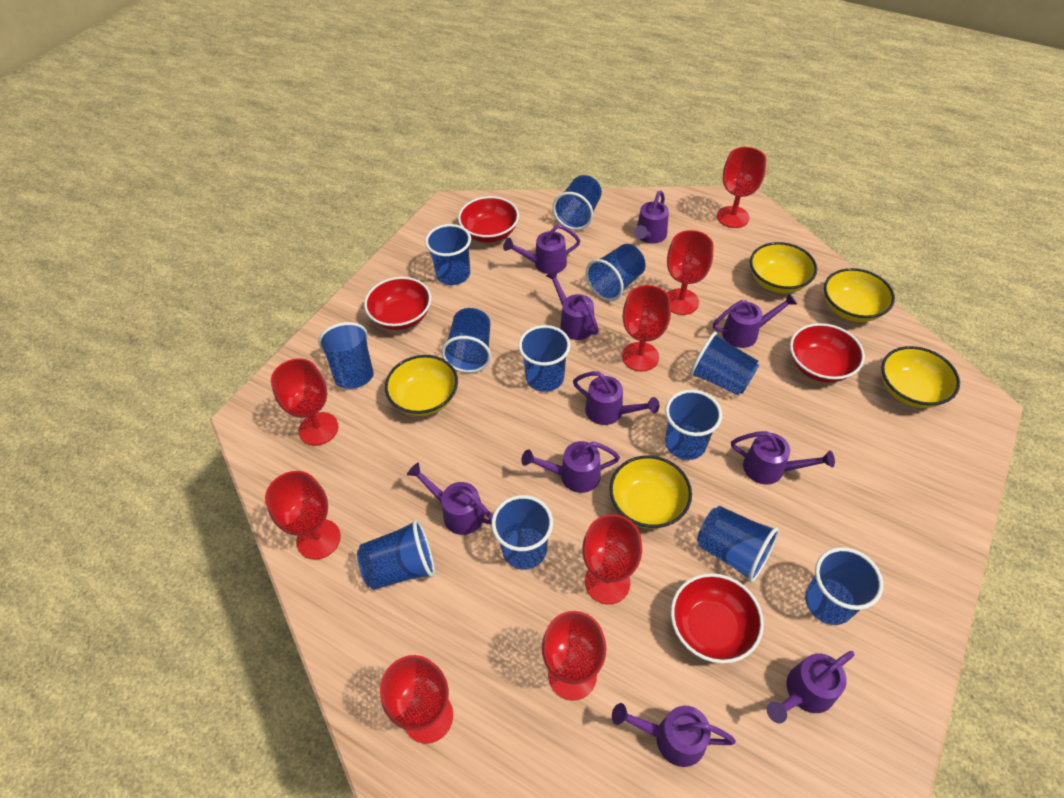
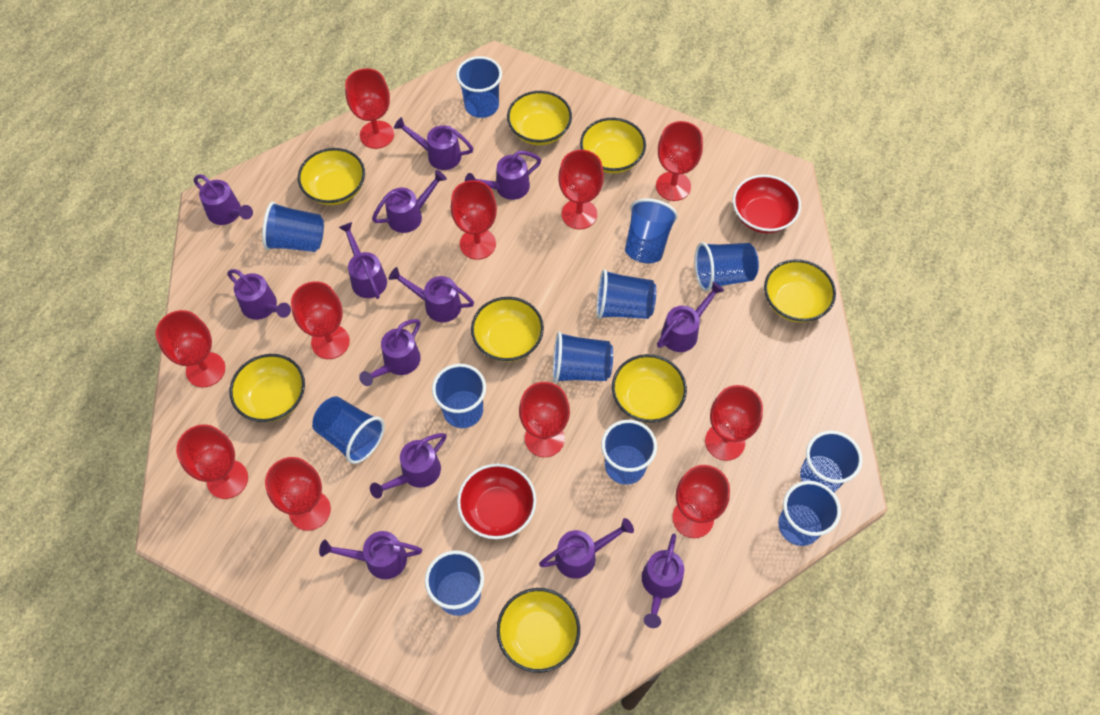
purple watering can: [407,463,493,535] [503,224,581,274] [521,441,620,493] [546,270,599,340] [573,371,659,425] [612,703,736,767] [634,190,669,244] [713,293,797,348] [731,431,835,484] [767,651,855,723] = 10 -> [194,174,253,225] [227,269,291,320] [319,531,422,579] [339,222,387,299] [359,319,421,386] [370,433,446,499] [372,170,447,233] [389,267,474,322] [394,117,474,170] [465,151,541,200] [539,518,634,579] [642,534,684,628] [657,282,724,352] = 13
red bowl: [364,277,431,330] [458,196,519,242] [671,573,764,664] [790,323,865,383] = 4 -> [457,463,536,539] [733,175,801,233] = 2
red goblet: [265,471,341,560] [271,358,339,446] [380,655,453,744] [542,611,606,701] [582,514,642,604] [622,285,671,372] [667,230,713,315] [717,147,766,228] = 8 -> [156,310,225,388] [176,424,248,499] [265,457,331,531] [291,281,350,359] [345,68,394,149] [451,180,497,260] [519,382,570,457] [558,150,604,229] [656,121,703,201] [672,465,730,538] [705,385,763,461] = 11
yellow bowl: [385,355,458,416] [609,456,692,529] [750,242,817,293] [824,268,895,322] [881,346,960,408] = 5 -> [230,354,305,422] [298,148,365,205] [471,297,544,362] [497,588,580,673] [507,91,572,145] [580,118,646,174] [612,354,687,423] [764,259,836,323] = 8

